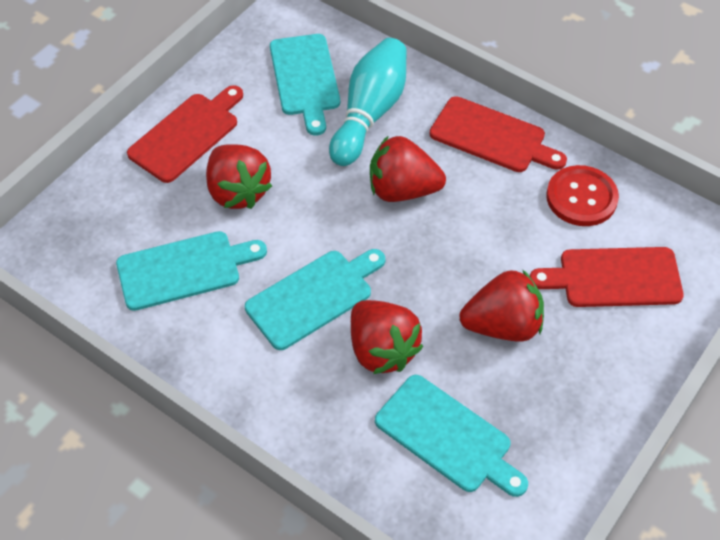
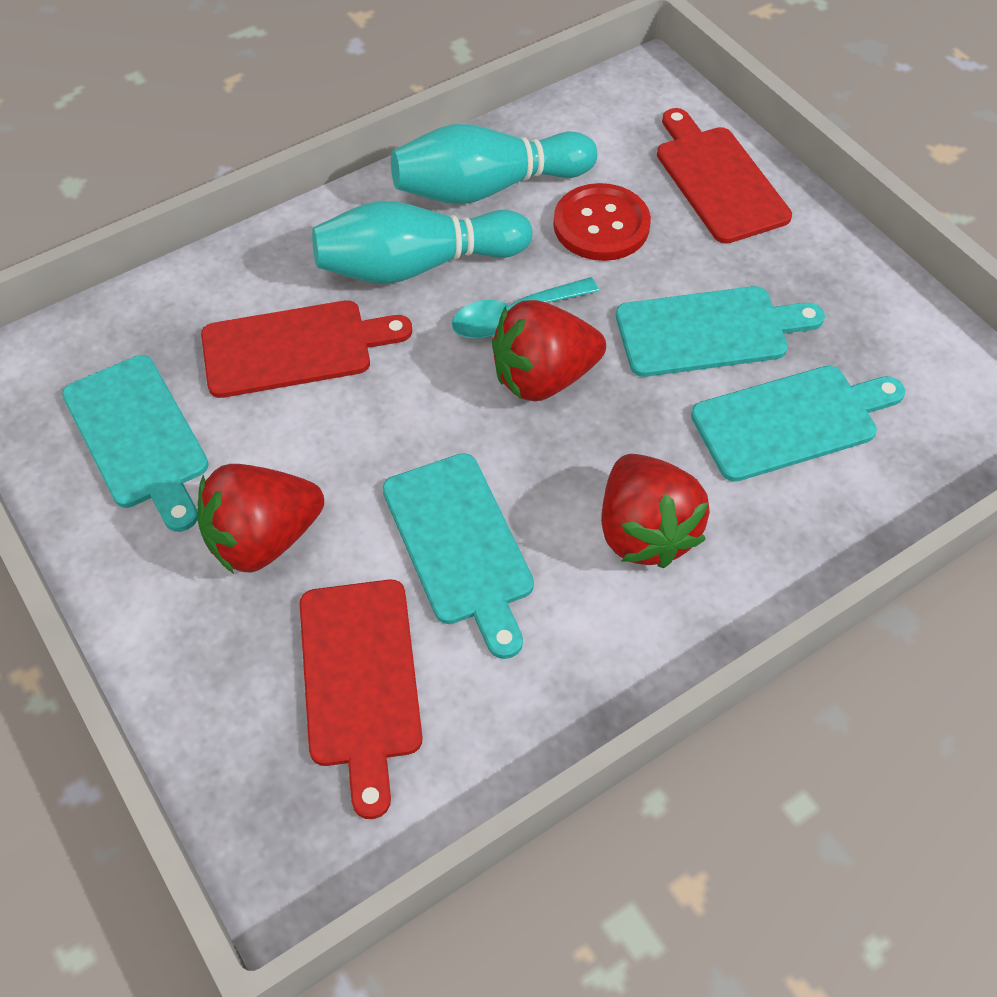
red strawberry: [206,144,272,209] [351,300,423,374] [370,135,446,202] [459,269,544,341] = 4 -> [197,464,324,574] [492,300,606,401] [601,454,710,568] = 3
turquoise bowling pin: [329,38,407,166] = 1 -> [312,201,532,284] [391,124,597,204] = 2
turquoise spoon: none = 0 -> [452,277,599,339] = 1

